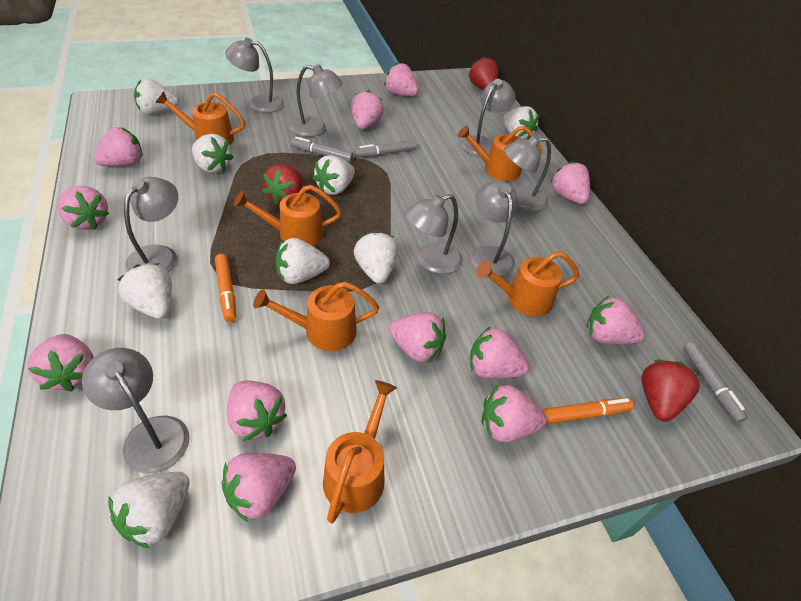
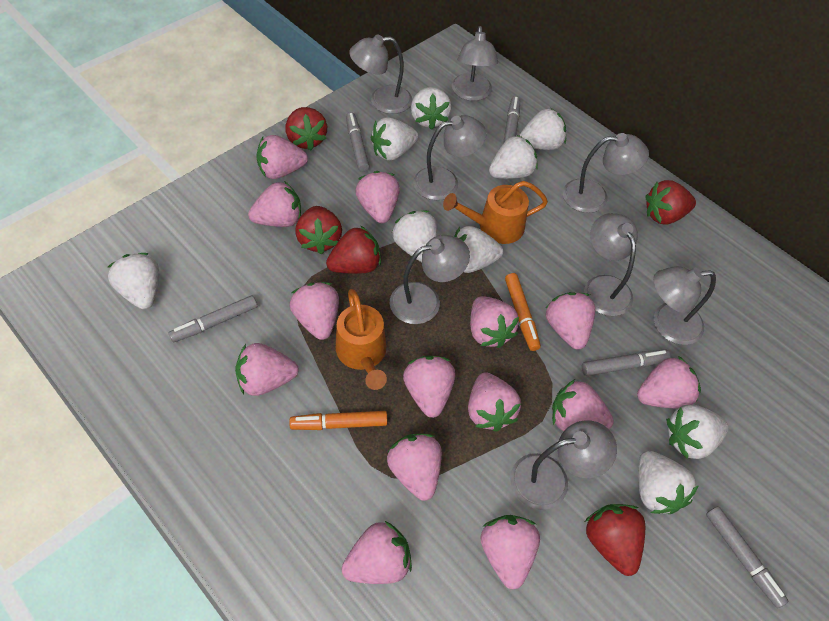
grey marker: [290,137,353,162] [354,140,416,158] [683,341,748,423] = 3 -> [168,295,257,342] [346,112,370,172] [503,96,520,144] [582,350,671,376] [706,506,789,608] = 5
orange watering can: [155,92,245,145] [234,185,342,246] [253,282,379,351] [323,380,397,523] [458,126,542,181] [476,251,579,317] = 6 -> [336,289,387,390] [443,181,548,244] = 2
pink strawberry: [27,334,94,392] [58,186,109,230] [93,127,143,167] [222,453,296,523] [227,381,287,441] [351,90,384,129] [384,62,419,96] [389,312,446,363] [470,326,529,379] [482,385,547,442] [550,161,590,204] [587,296,645,344] = 12 -> [235,343,299,396] [248,181,301,227] [257,135,308,179] [289,282,339,340] [342,521,412,584] [355,171,400,223] [387,434,442,501] [403,356,455,418] [468,373,521,432] [470,296,519,348] [481,515,540,590] [546,292,595,350] [552,379,614,431] [637,356,701,408] = 14
red strawberry: [263,164,303,205] [468,56,498,90] [641,360,700,422] = 3 -> [285,107,327,150] [295,206,342,254] [326,226,381,274] [585,504,645,576] [645,180,696,224] = 5
white strawberry: [108,472,189,548] [118,263,172,319] [134,78,179,115] [192,134,234,173] [275,238,330,284] [313,155,355,195] [354,231,398,284] [503,106,539,140] = 8 -> [108,253,159,309] [370,117,418,161] [392,210,437,262] [411,87,451,130] [454,226,503,273] [489,135,538,179] [519,108,566,150] [638,451,699,514] [666,405,728,459] = 9

